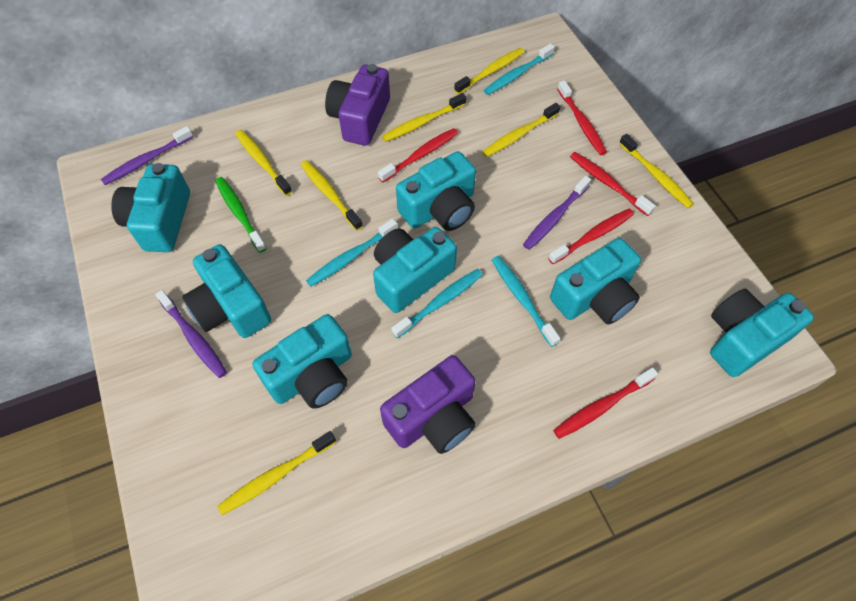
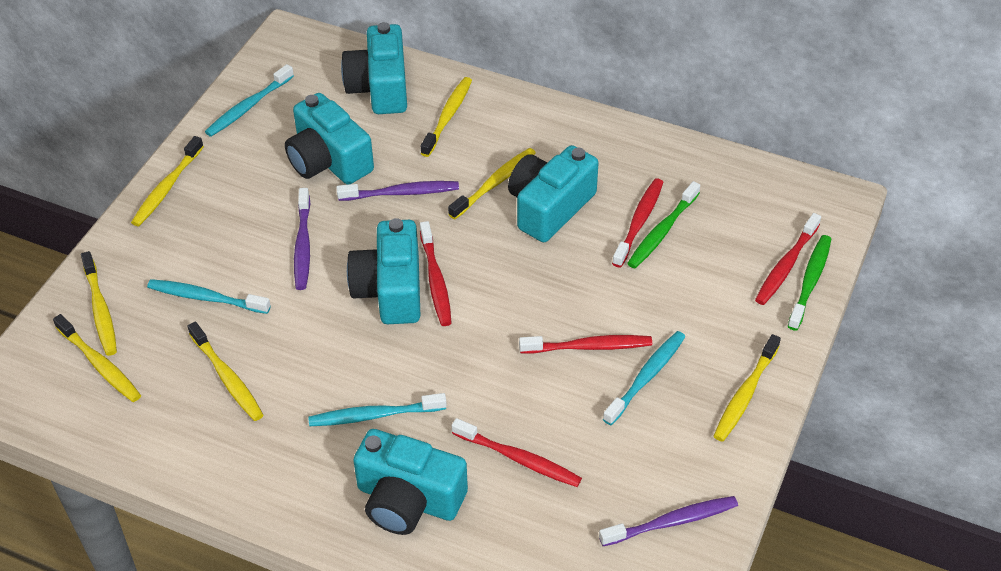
green toothbrush: [215,177,267,253] = 1 -> [627,181,700,268] [788,235,831,331] = 2
purple camera: [325,64,390,146] [380,355,476,454] = 2 -> none = 0
turquoise camera: [111,163,190,252] [182,244,271,338] [253,314,352,409] [373,227,457,313] [396,151,476,231] [550,238,641,325] [710,289,814,377] = 7 -> [285,93,374,185] [341,22,407,114] [347,218,420,324] [353,429,468,535] [508,145,599,242] = 5

